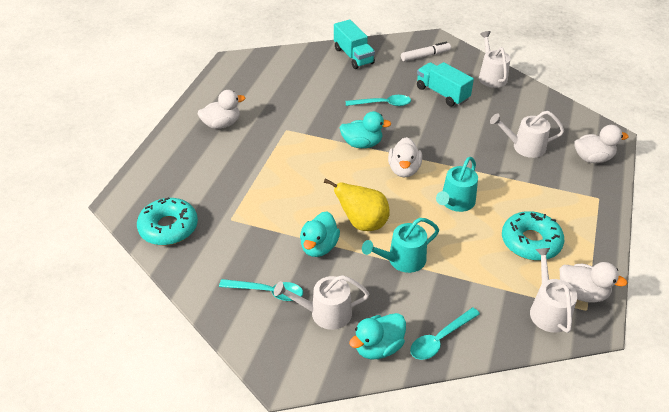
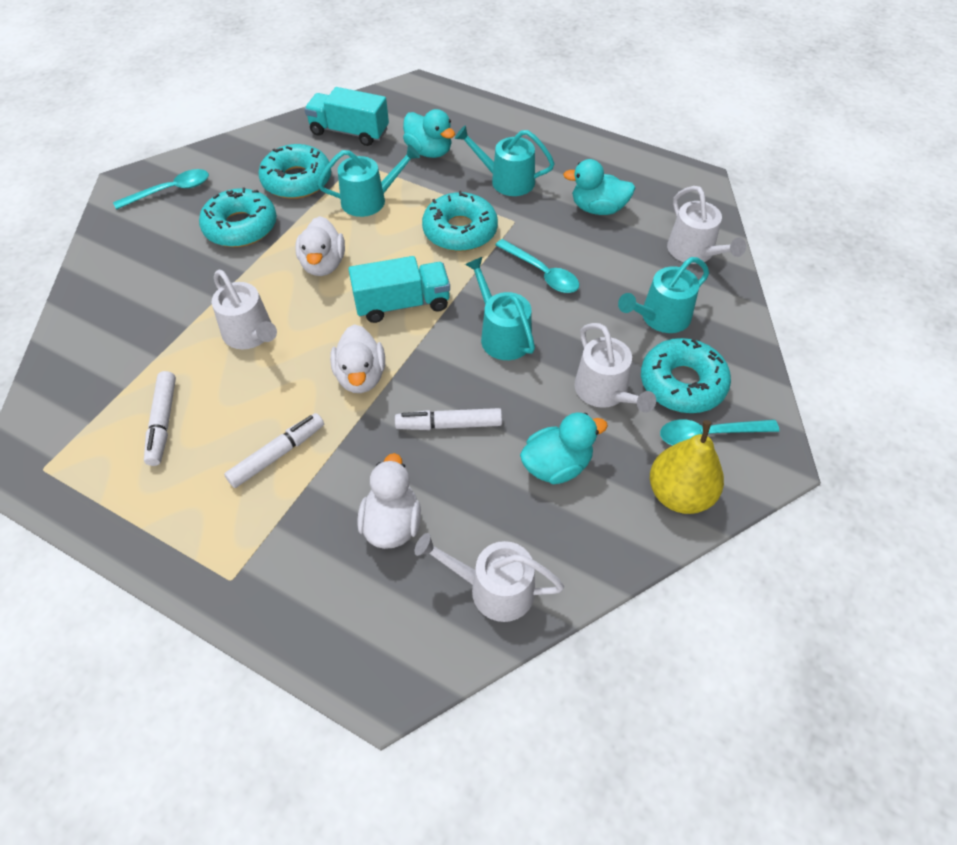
turquoise donut: [137,197,198,245] [502,211,564,261] = 2 -> [199,187,277,247] [258,144,331,199] [422,191,498,252] [641,338,731,413] = 4
turquoise watering can: [362,218,439,273] [436,157,478,212] = 2 -> [318,144,420,217] [455,125,555,196] [465,257,535,360] [618,257,709,333] = 4
white duck: [198,90,245,129] [388,137,422,177] [560,262,628,303] [574,125,628,163] = 4 -> [295,216,345,276] [330,324,385,393] [357,453,421,549] = 3
white marker: [401,42,451,62] = 1 -> [144,371,176,466] [224,413,324,488] [395,408,502,430] = 3

